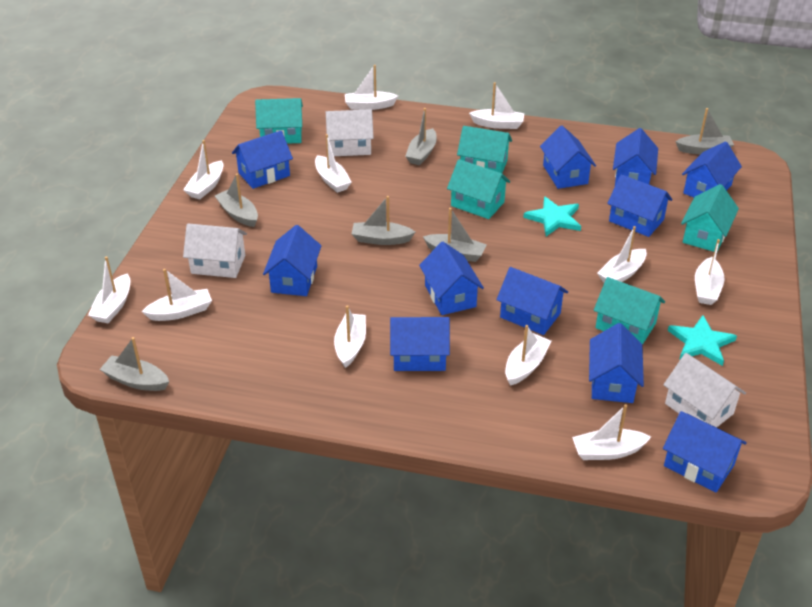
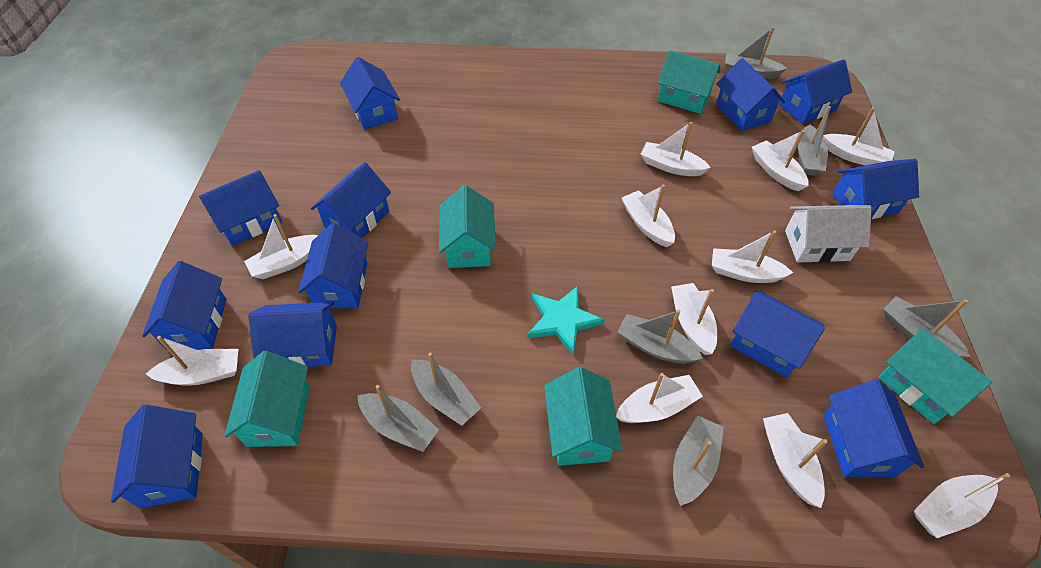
blue house: [232,131,293,189] [263,225,321,296] [390,317,450,371] [419,242,484,315] [496,267,568,335] [540,126,596,189] [589,323,644,403] [607,174,672,237] [613,128,658,185] [663,411,747,493] [682,141,742,197] = 11 -> [111,405,203,508] [142,261,227,350] [199,170,282,246] [248,302,337,367] [298,223,368,308] [311,162,391,238] [340,57,400,130] [716,58,785,131] [730,291,825,378] [779,59,852,124] [823,379,924,478] [832,159,919,219] = 12
grey boat: [100,337,169,391] [215,174,258,227] [352,196,415,245] [405,108,437,165] [423,208,487,262] [675,108,734,154] = 6 -> [357,385,439,452] [411,352,481,426] [617,310,703,364] [673,415,724,506] [725,27,787,79] [798,106,831,176] [884,296,970,358] = 7
turquoise star: [523,196,581,236] [668,315,737,366] = 2 -> [527,286,605,355] = 1
white house: [183,223,247,278] [326,109,374,156] [663,353,746,428] = 3 -> [785,205,872,263] = 1

